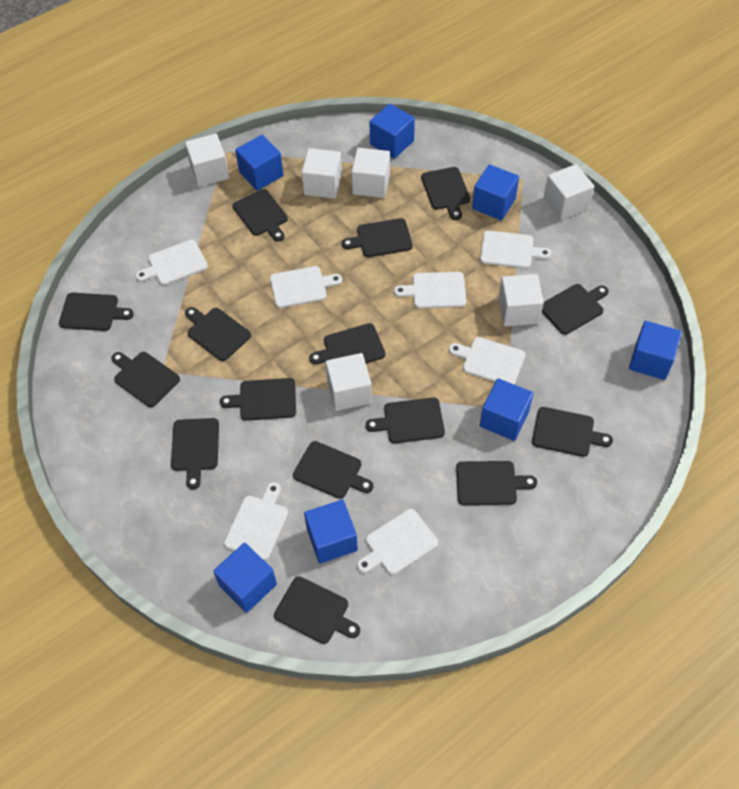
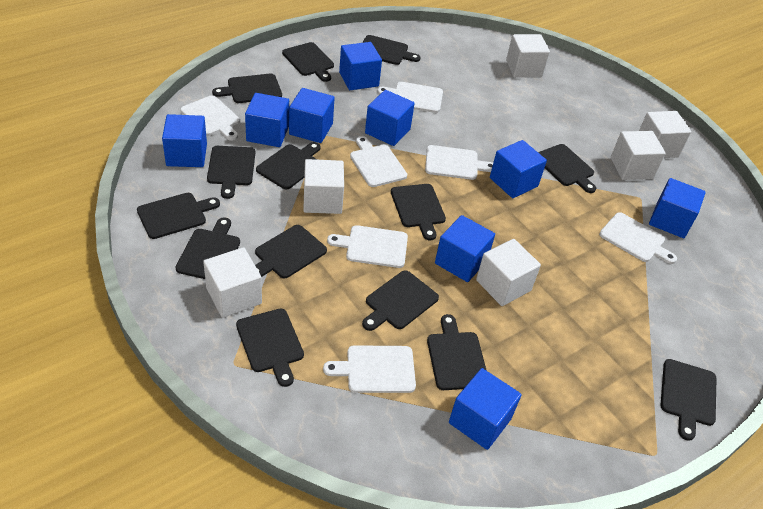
black cutting board: [59,293,134,331] [111,352,180,407] [171,418,219,490] [185,307,251,361] [220,378,296,421] [233,189,288,242] [274,576,360,644] [293,441,373,499] [309,323,385,364] [342,218,412,257] [366,398,445,443] [421,167,470,220] [456,461,537,505] [532,407,613,457] [542,284,609,335] = 15 -> [137,193,220,239] [175,217,240,279] [207,146,255,199] [212,74,282,103] [236,309,304,387] [255,225,327,278] [256,142,321,189] [282,42,334,82] [362,35,420,65] [362,270,439,331] [391,184,446,240] [427,314,487,390] [538,144,596,193] [660,359,716,441] = 14
blue cube: [213,543,277,613] [235,135,284,191] [304,500,358,564] [370,104,415,159] [472,164,519,220] [480,378,533,441] [629,321,682,380] = 7 -> [162,114,207,167] [245,93,289,147] [289,88,335,143] [339,42,382,90] [365,90,415,146] [435,215,495,282] [449,368,522,450] [490,140,547,198] [649,178,706,238] = 9

